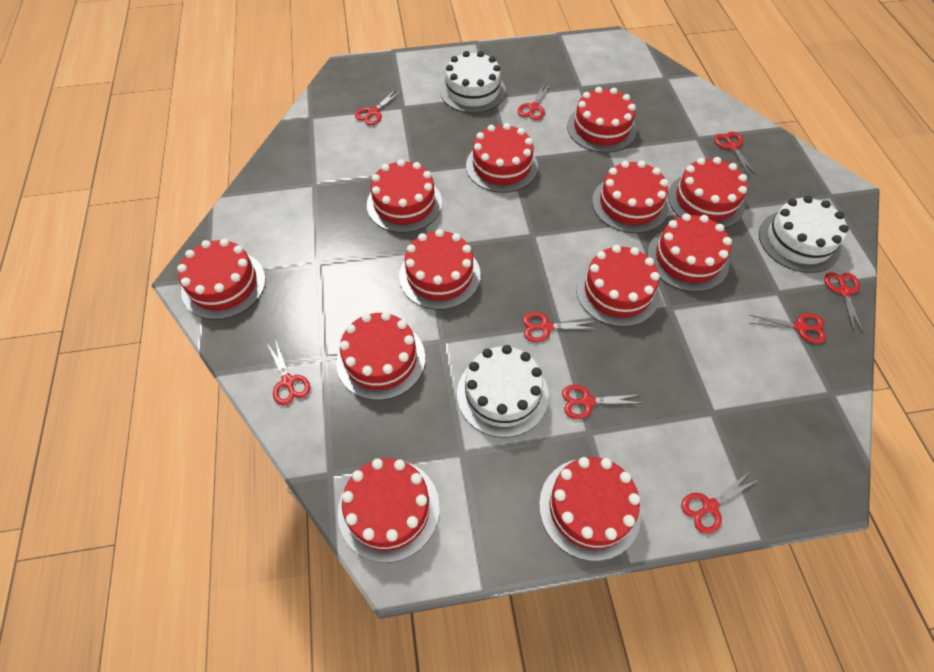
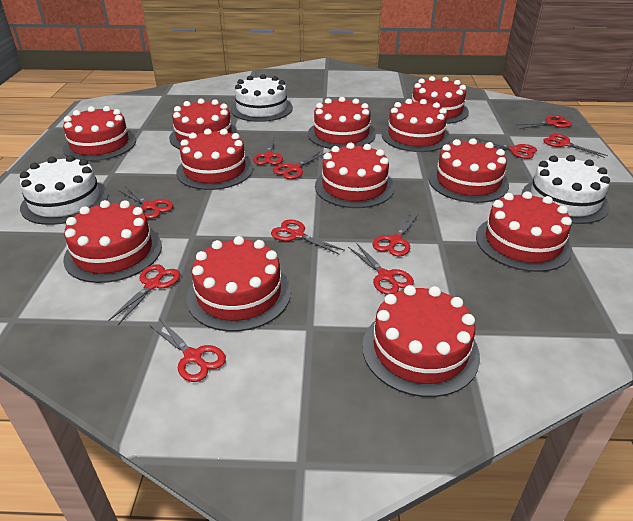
red scissors: [267,338,310,406] [355,89,401,125] [517,83,550,120] [522,312,598,342] [562,385,641,419] [681,473,757,534] [714,132,756,176] [750,313,826,343] [824,272,863,333] = 9 -> [108,264,181,325] [118,186,173,219] [149,318,226,382] [253,136,283,165] [271,219,345,255] [273,152,326,179] [348,243,414,295] [373,214,418,256] [476,138,537,159] [517,115,572,129] [543,134,608,158] = 11

